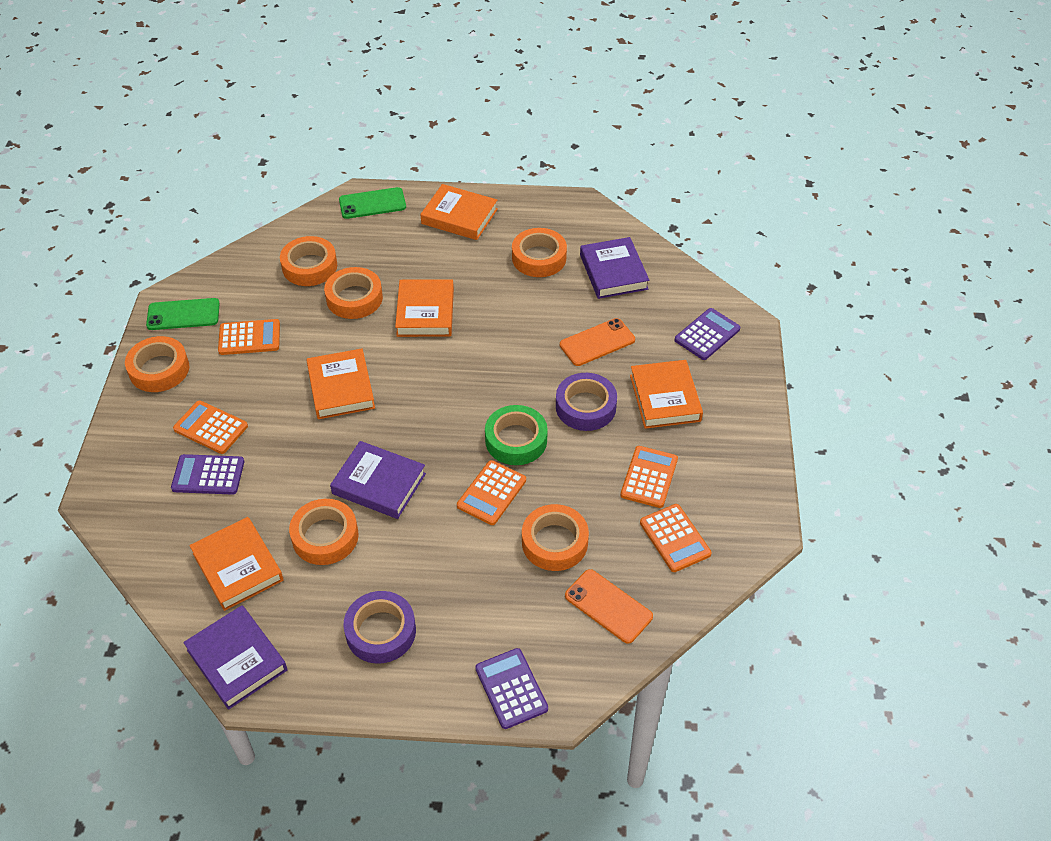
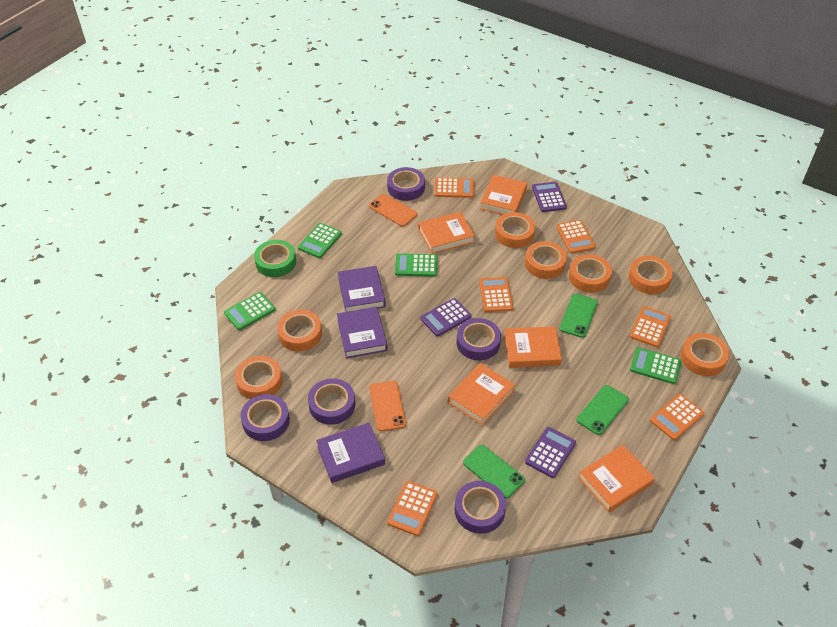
green calculator: none = 0 -> [224,292,275,330] [298,223,342,258] [395,253,438,277] [630,347,682,384] = 4
green phone: [146,298,220,330] [339,187,406,219] = 2 -> [463,445,525,499] [559,294,598,338] [576,385,629,435] = 3
orange calculator: [173,400,248,454] [218,319,280,355] [457,460,526,525] [620,446,678,508] [640,504,712,572] = 5 -> [387,481,438,536] [435,178,474,198] [479,277,513,312] [556,220,596,254] [630,306,671,347] [650,394,704,440] = 6
orange tape: [125,336,189,392] [280,236,337,286] [289,499,359,565] [324,267,383,319] [512,228,567,277] [522,504,589,571] = 6 -> [235,356,283,399] [277,310,322,351] [495,212,535,248] [525,241,567,279] [569,254,612,293] [628,256,673,294] [681,333,729,376] = 7
purple tape: [343,591,416,664] [556,373,617,431] = 2 -> [240,394,290,441] [308,379,355,425] [387,167,425,201] [455,481,506,534] [457,318,501,360] = 5

